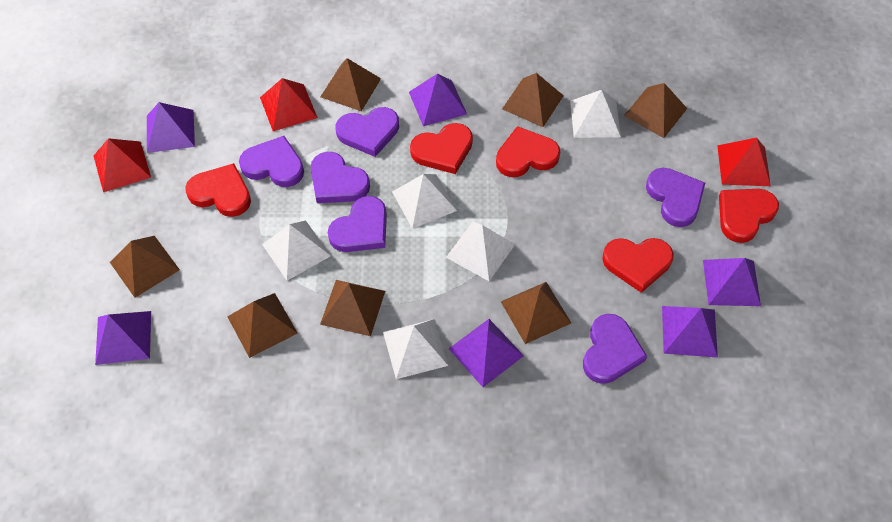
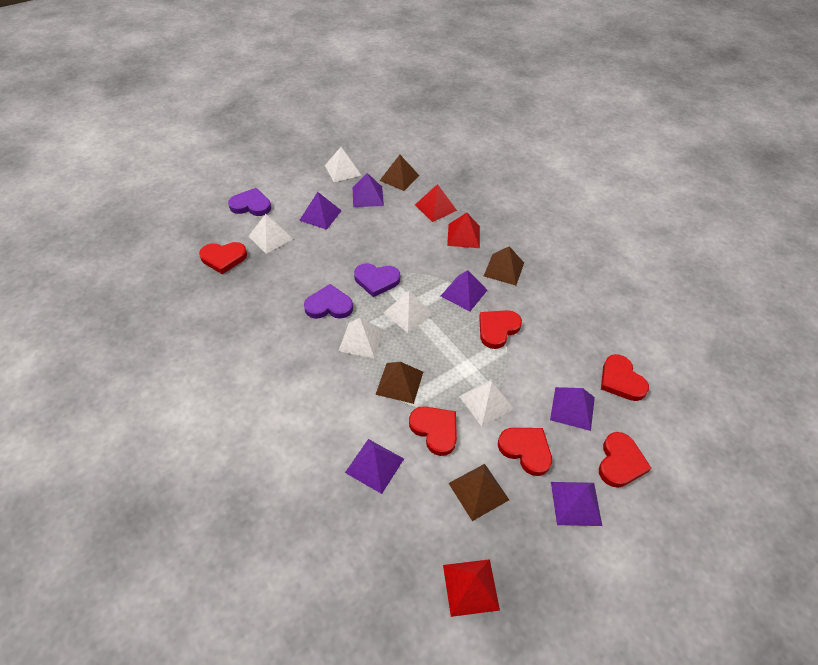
brown pyramid: [110,236,180,298] [227,293,298,358] [320,58,381,111] [320,280,385,336] [501,282,571,344] [502,73,564,127] [624,83,687,138] = 7 -> [375,362,423,404] [379,155,420,191] [449,464,509,521] [484,246,524,285] = 4
purple heart: [239,136,304,187] [311,152,370,203] [328,196,387,252] [336,107,399,157] [583,314,647,384] [646,168,705,227] = 6 -> [228,188,271,216] [304,284,353,319] [354,263,400,297] = 3
red heart: [185,163,251,217] [410,123,473,174] [496,126,560,177] [602,238,674,293] [719,189,779,243] = 5 -> [199,242,247,274] [409,406,457,456] [479,310,522,349] [498,428,552,476] [599,432,652,488] [601,354,649,401] = 6

